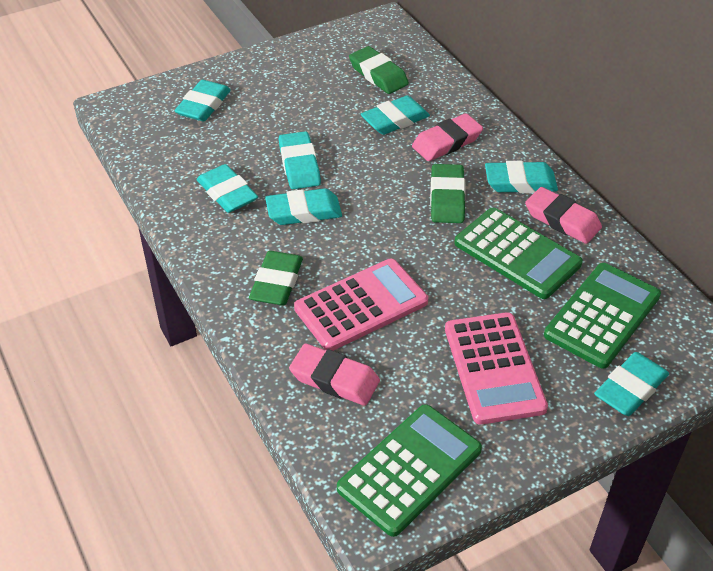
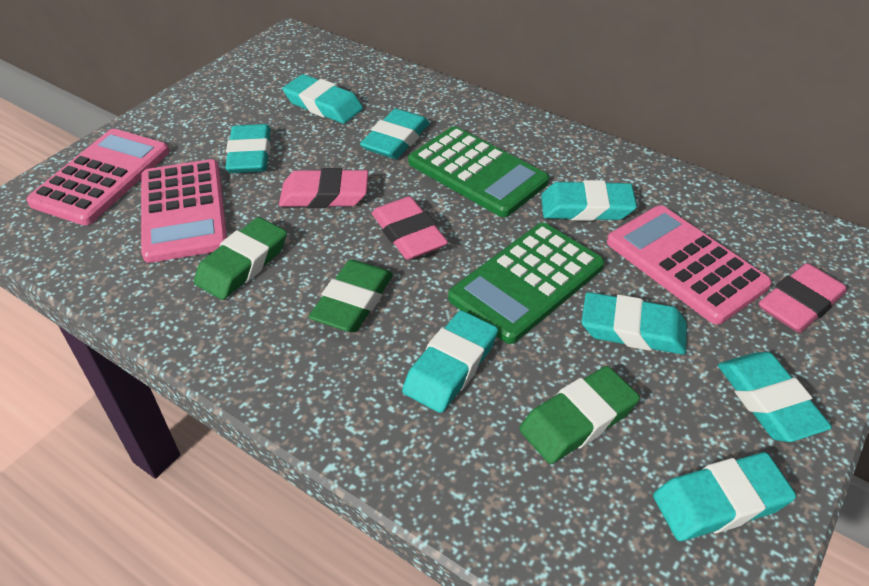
green calculator: [337,404,482,537] [454,207,583,299] [544,263,661,369] = 3 -> [408,126,549,217] [448,223,605,344] = 2
pink calculator: [294,259,428,351] [445,312,548,425] = 2 -> [26,129,169,225] [141,159,227,263] [607,205,772,325] = 3
turquoise eraser: [174,80,231,121] [197,164,258,213] [265,188,342,225] [279,131,321,189] [361,95,430,135] [485,161,558,193] [594,352,669,416] = 7 -> [225,124,271,173] [283,74,363,124] [360,109,430,159] [402,311,498,413] [541,180,637,221] [581,292,687,355] [653,452,796,541] [718,352,832,442] = 8

